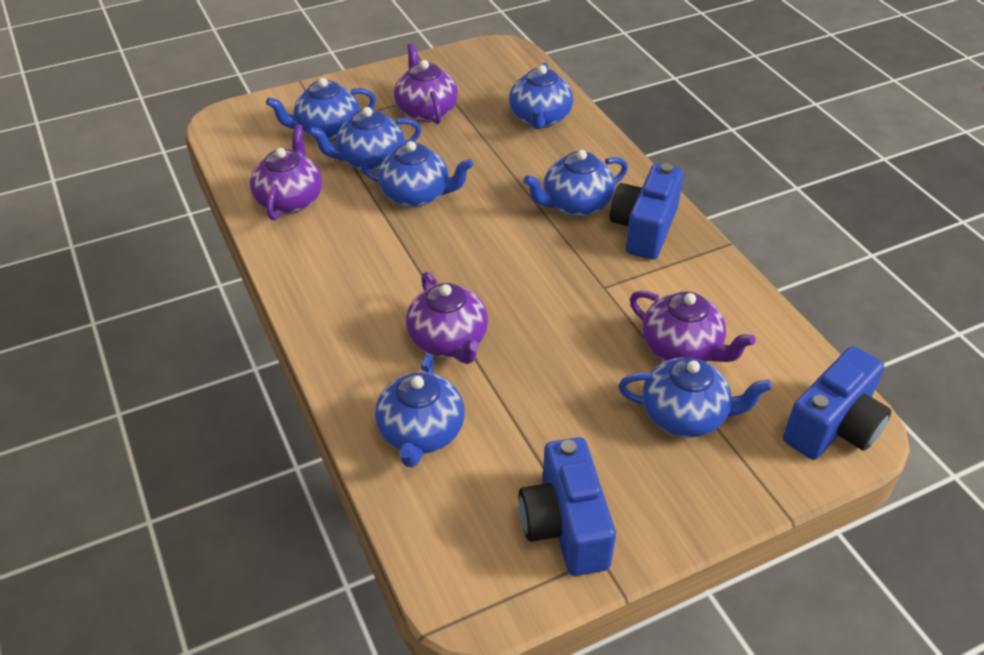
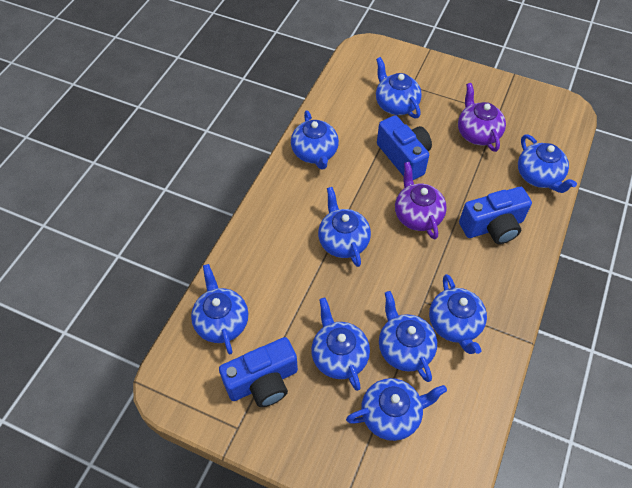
blue teapot: [266,78,376,141] [308,107,421,171] [360,141,473,207] [375,354,465,467] [509,63,573,129] [523,150,628,216] [619,357,772,437] = 7 -> [191,264,248,354] [291,110,339,170] [311,298,370,391] [318,187,371,267] [346,378,447,441] [376,57,422,118] [379,291,437,382] [429,274,487,354] [518,134,577,193] = 9
purple teapot: [250,124,322,220] [394,43,458,124] [406,272,488,364] [630,290,756,362] = 4 -> [395,162,447,240] [458,83,506,152] = 2

